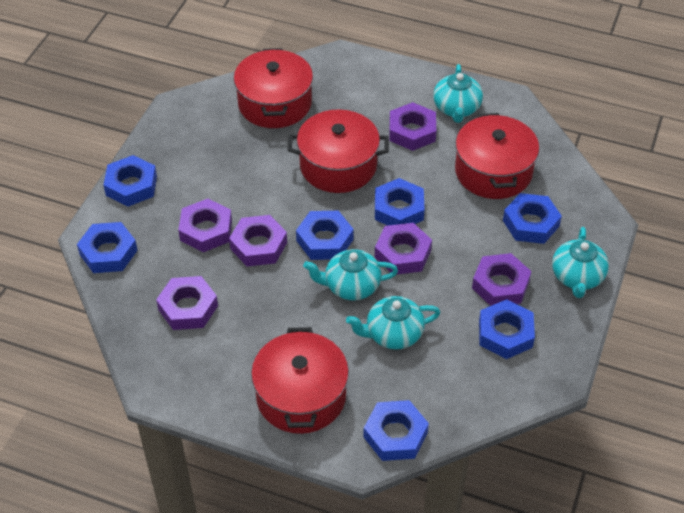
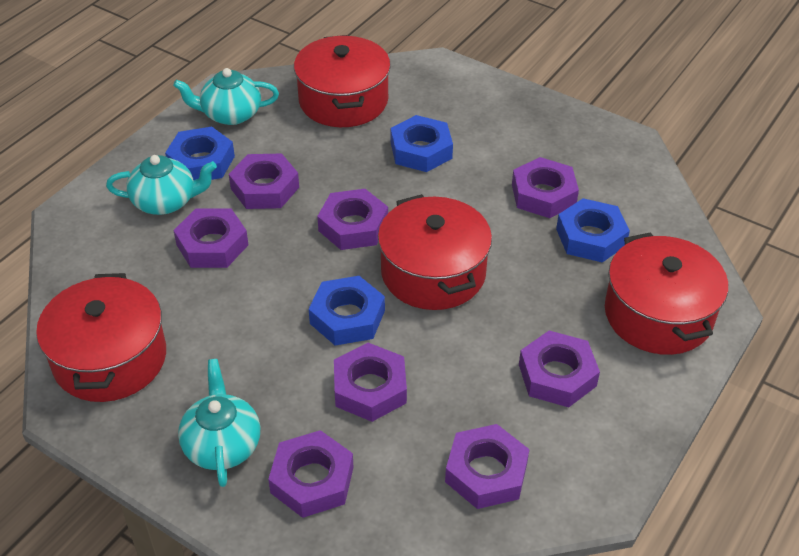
blue nut: [77,222,138,273] [104,155,157,206] [296,211,354,260] [363,400,429,461] [375,178,425,225] [479,299,535,359] [503,193,562,244] = 7 -> [165,127,235,180] [309,276,385,346] [391,115,453,172] [556,198,630,263] = 4
purple nut: [156,276,218,330] [178,199,232,252] [229,215,287,266] [375,223,432,275] [389,102,436,151] [472,253,531,306] = 6 -> [173,208,248,268] [229,154,299,209] [268,430,353,518] [317,189,388,250] [334,343,407,422] [445,424,529,509] [512,157,579,218] [519,331,600,407] = 8
turquoise teapot: [303,249,398,300] [346,296,441,350] [433,64,483,123] [552,227,609,298] = 4 -> [106,155,217,215] [173,68,279,125] [178,359,261,487] = 3

